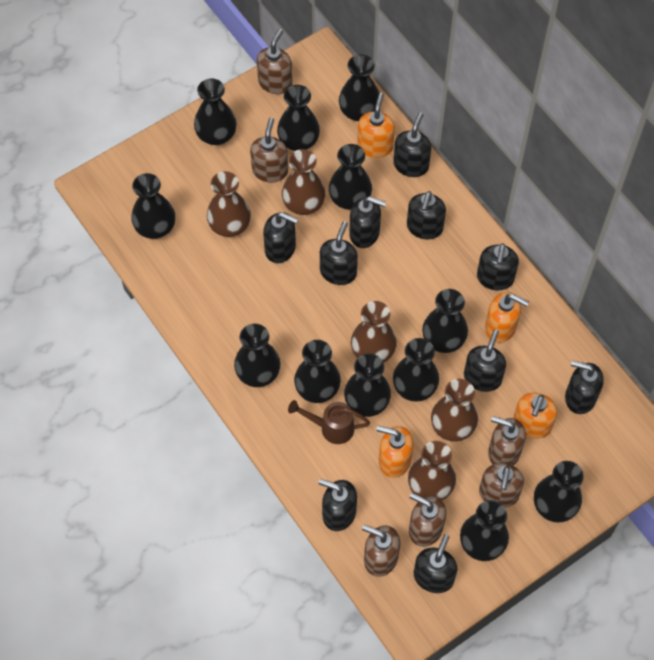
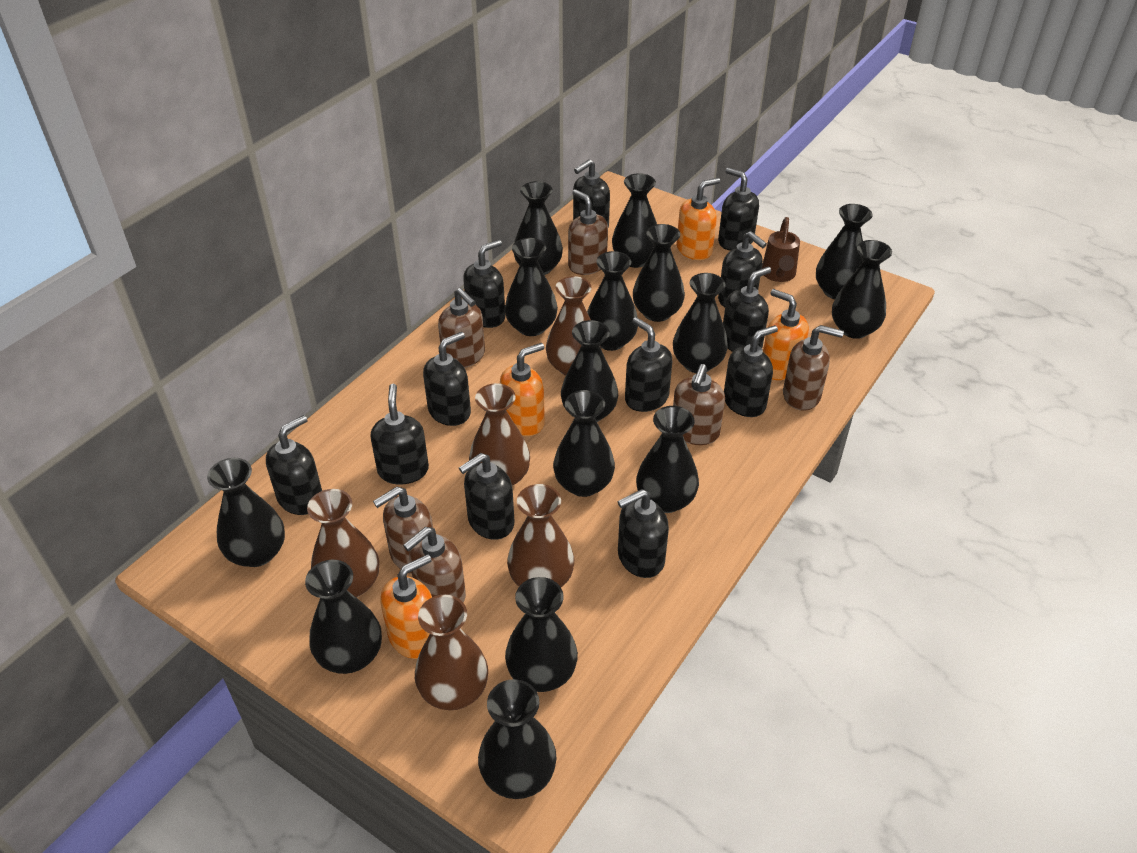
black soap dispenser: [263,212,298,263] [318,479,357,531] [320,221,358,285] [349,196,386,248] [393,112,431,177] [407,191,446,239] [414,534,457,593] [464,330,506,392] [477,243,519,290] [565,360,604,414] = 10 -> [266,415,322,515] [370,384,429,484] [423,332,471,426] [459,453,514,540] [463,240,505,328] [573,159,610,228] [617,489,669,578] [625,317,672,412] [718,168,759,251] [718,231,767,307] [723,267,771,352] [724,325,778,417] = 12
black vase: [131,173,175,239] [194,78,237,145] [234,324,280,387] [277,85,320,151] [294,340,341,403] [329,144,372,210] [339,54,379,121] [344,353,391,417] [393,338,439,402] [422,289,468,353] [460,500,509,561] [534,461,584,523] = 12 -> [207,458,285,567] [305,560,382,674] [478,679,557,799] [505,238,558,336] [505,577,578,692] [514,181,563,275] [553,390,615,497] [561,320,618,422] [587,251,638,351] [612,173,657,268] [633,224,685,322] [636,406,699,513] [673,273,728,373] [816,204,873,299] [832,240,892,339] = 15

